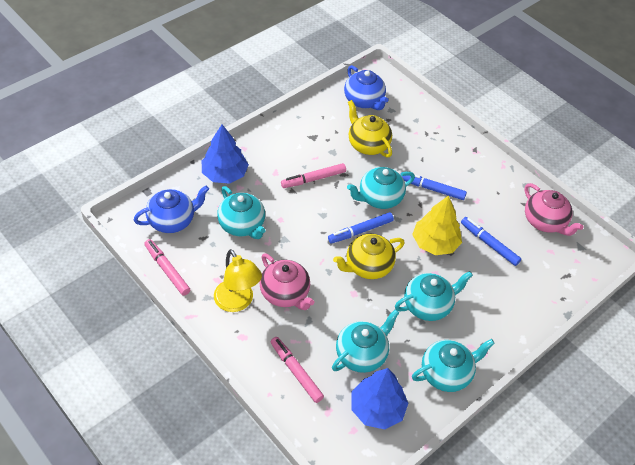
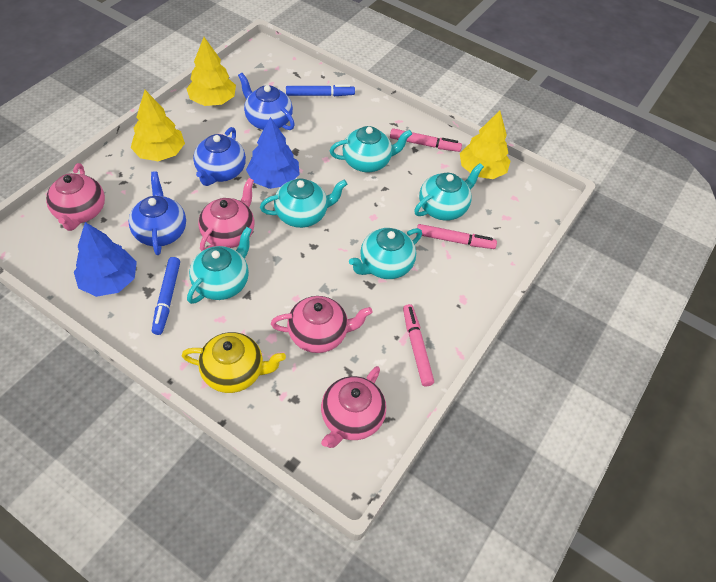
blue marker: [328,212,394,244] [400,174,467,200] [461,217,521,266] = 3 -> [152,257,180,335] [286,85,355,96] = 2
blue teapot: [134,186,209,233] [344,65,389,110] = 2 -> [129,171,186,255] [193,127,246,186] [238,73,295,130] = 3
pink teapot: [260,253,314,310] [524,183,584,236] = 2 -> [46,163,105,231] [198,178,254,251] [271,296,372,353] [321,366,386,448] = 4
yellow lamp: [214,249,262,312] = 1 -> none = 0
yellow teapot: [333,234,405,279] [348,100,392,158] = 2 -> [182,332,286,393] = 1
yellow tree: [412,195,462,255] = 1 -> [131,90,185,161] [186,37,236,106] [460,110,511,179] = 3

